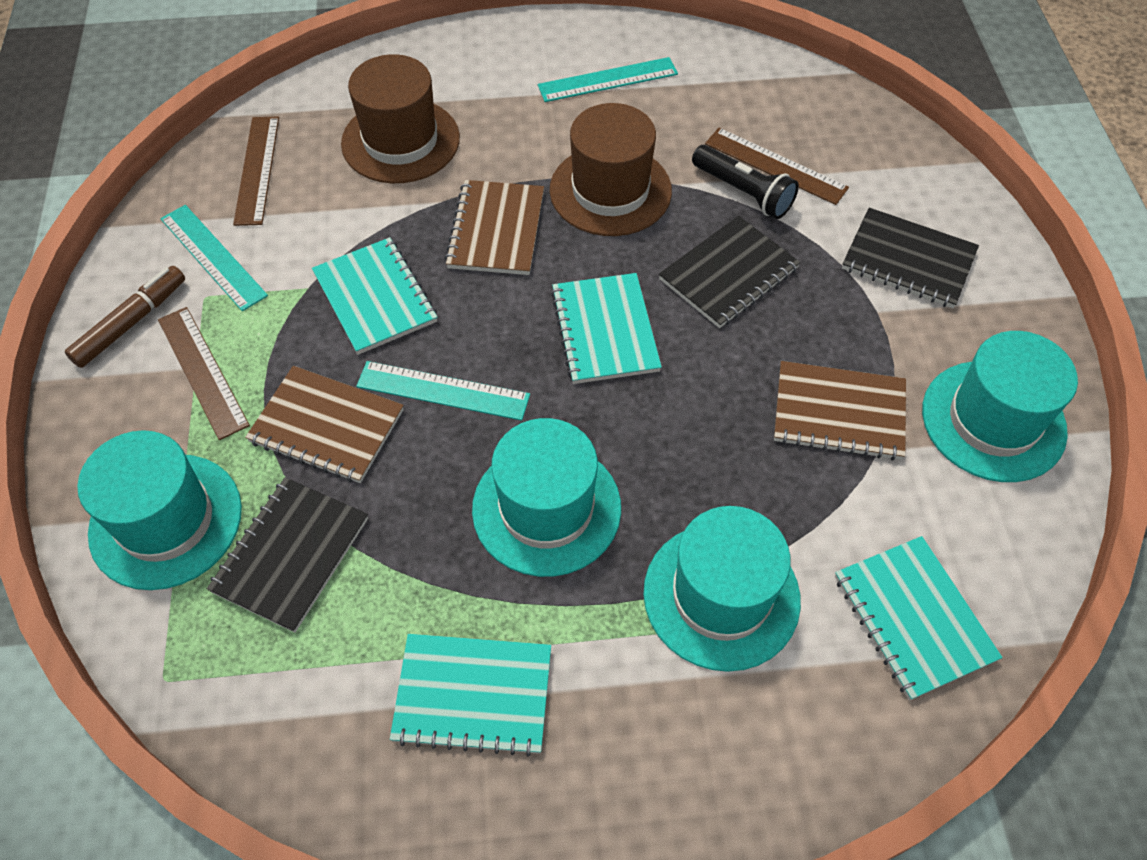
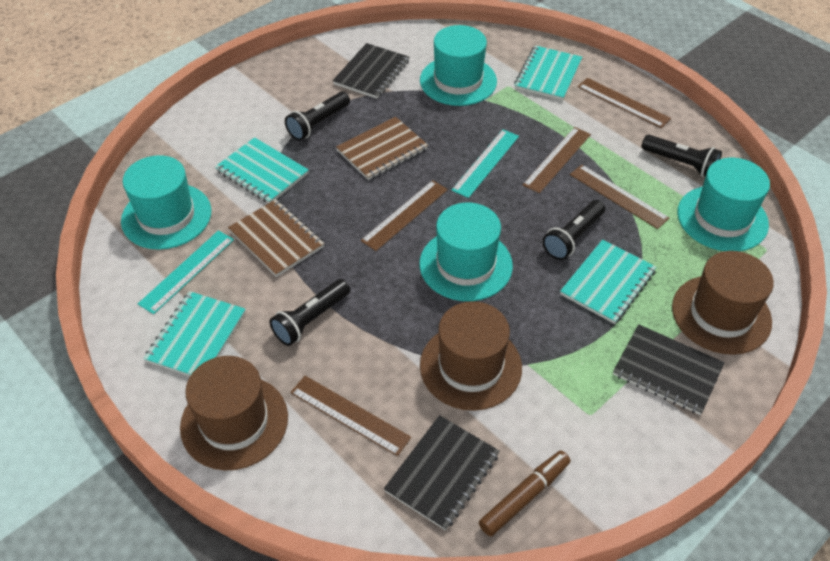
black flashlight: [692,145,799,219] = 1 -> [270,279,350,346] [285,92,350,141] [542,200,605,260] [642,135,722,177] = 4
brown hat: [341,54,460,183] [550,103,672,236] = 2 -> [180,356,288,470] [420,301,522,411] [672,251,774,355] = 3
brown notebook: [245,366,404,483] [444,180,544,275] [774,361,906,461] = 3 -> [228,199,325,277] [336,117,428,180] = 2
brown ruler: [158,307,250,440] [233,117,279,226] [705,128,849,205] = 3 -> [290,376,411,456] [361,180,448,251] [523,127,591,193] [570,165,669,229] [578,78,671,128] = 5
turquoise ruler: [160,205,268,311] [356,361,530,421] [538,57,678,102] = 3 -> [138,231,234,314] [452,129,519,198] = 2

